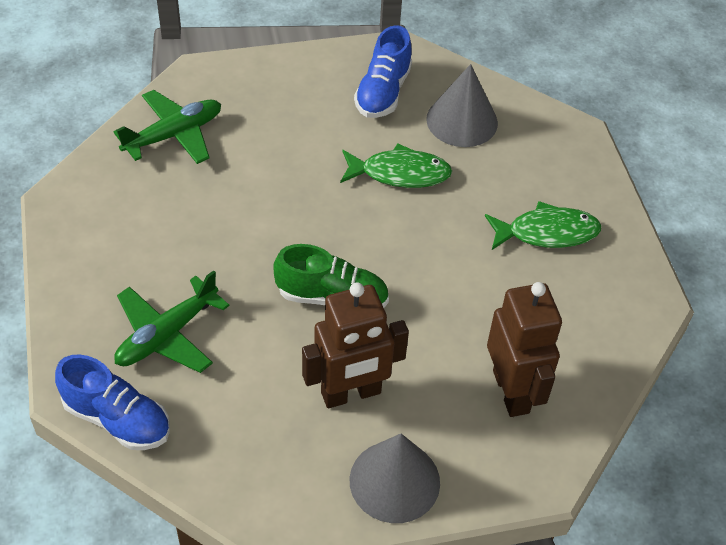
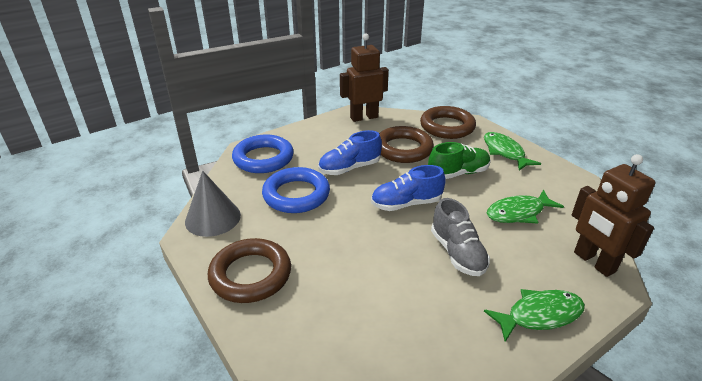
blue ring: none = 0 -> [232,135,294,173] [262,167,330,213] = 2
brown ring: none = 0 -> [208,238,291,303] [379,126,434,163] [420,106,476,139] = 3
green fish: [340,144,452,188] [485,201,601,250] = 2 -> [484,132,541,171] [484,289,585,342] [487,190,564,224] = 3
green plane: [114,90,221,164] [114,270,229,373] = 2 -> none = 0
grey cone: [350,434,440,523] [426,64,498,147] = 2 -> [185,171,241,237] = 1
grey shoe: none = 0 -> [431,198,490,276] = 1

